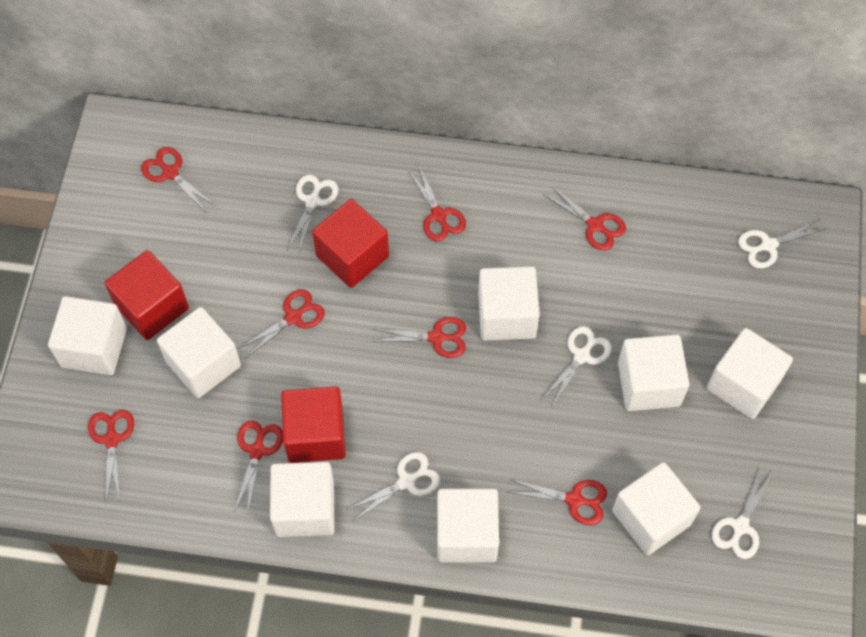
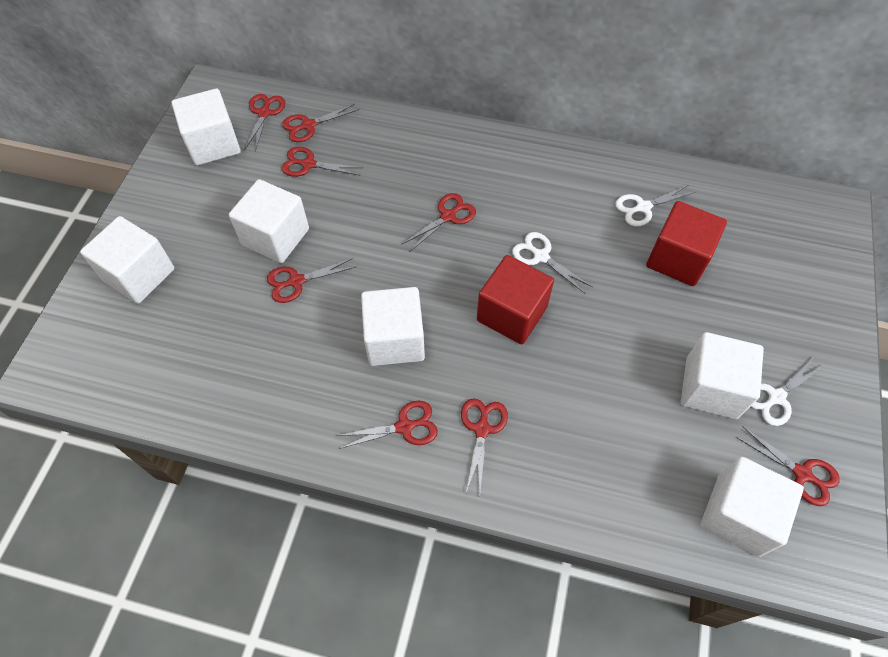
red cube: [105,250,189,340] [281,386,346,463] [312,199,389,288] = 3 -> [477,255,554,344] [646,201,727,286] = 2
white cube: [48,296,127,375] [157,307,241,398] [270,462,334,537] [437,489,499,562] [478,267,540,340] [612,462,701,555] [618,335,689,411] [707,328,793,419] = 8 -> [80,216,174,304] [172,89,241,165] [229,179,309,263] [361,287,425,366] [681,332,764,419] [701,457,804,557] = 6
white scissors: [287,175,338,253] [347,452,440,521] [541,326,612,408] [712,468,772,559] [738,219,826,268] = 5 -> [512,232,592,294] [615,185,695,226] [751,357,825,426] = 3

